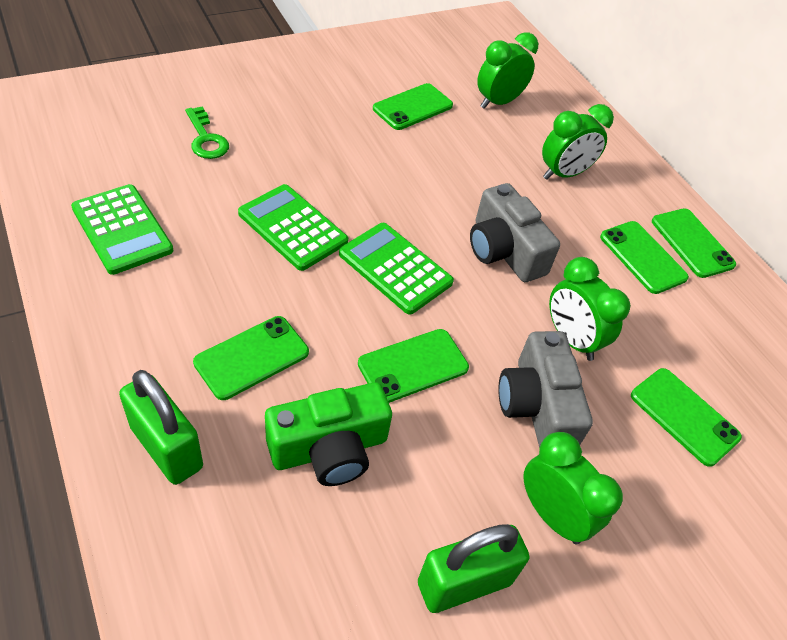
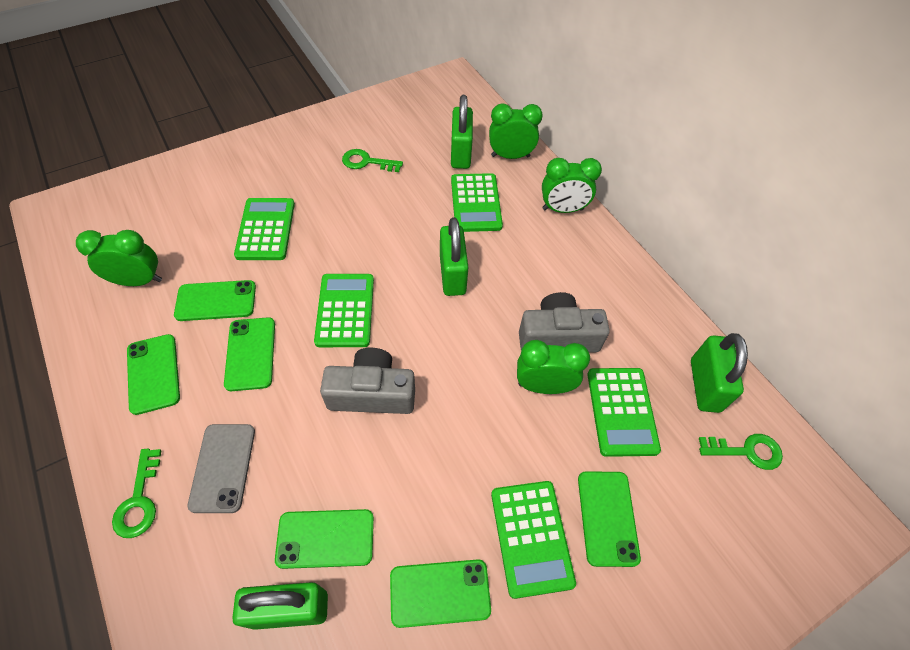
green calculator: [71,184,174,275] [238,184,348,271] [339,223,454,315] = 3 -> [234,198,295,260] [314,274,374,347] [451,173,503,232] [491,481,576,599] [587,368,661,457] = 5
green camera: [265,382,392,486] = 1 -> none = 0
green key: [185,106,229,159] = 1 -> [112,449,162,538] [342,149,403,172] [699,434,783,470] = 3
green padlock: [119,370,203,485] [418,524,529,613] = 2 -> [232,582,328,630] [440,217,469,296] [451,95,473,169] [691,333,748,413] = 4
grey phone: none = 0 -> [188,424,255,513] = 1

